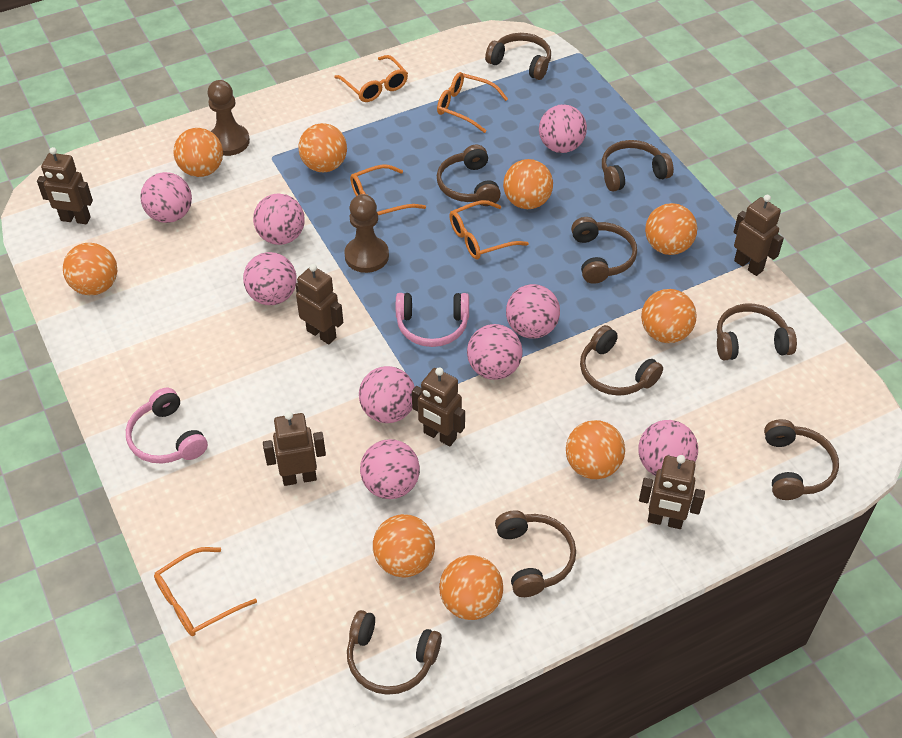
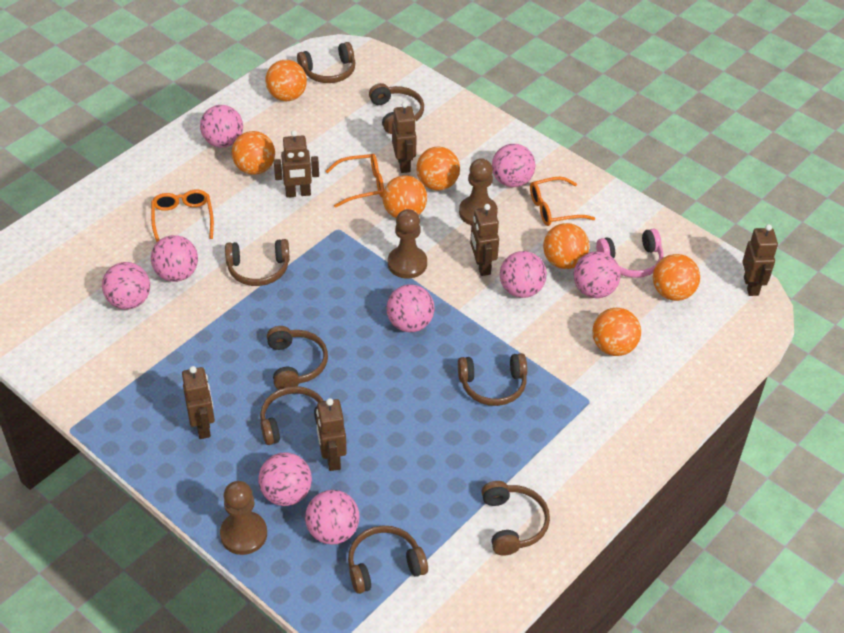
brown headphones: [347,610,442,695] [437,145,501,206] [485,33,551,80] [495,510,576,597] [571,217,637,284] [580,325,663,396] [602,140,674,192] [717,304,797,360] [764,419,839,500] = 9 -> [225,239,290,286] [260,386,324,445] [267,326,328,390] [297,42,356,83] [348,525,428,594] [369,83,424,134] [458,353,527,406] [481,481,550,556] = 8
brown pawn: [207,80,250,156] [344,194,389,273] = 2 -> [220,481,267,555] [388,209,427,279] [459,158,498,225] = 3
orange ball: [63,243,117,295] [173,128,223,177] [298,123,347,172] [373,514,435,577] [439,555,503,620] [503,159,553,209] [566,420,625,479] [641,289,697,343] [645,203,697,255] = 9 -> [232,131,275,175] [265,60,307,101] [382,176,427,218] [416,147,460,191] [543,223,590,269] [592,308,641,356] [653,254,700,301] = 7
orange glasses: [154,547,257,636] [334,55,408,102] [350,164,426,215] [437,72,508,133] [449,200,529,259] = 5 -> [151,190,214,242] [325,154,384,208] [530,177,595,226] = 3
pink headphones: [126,388,208,463] [396,293,469,347] = 2 -> [596,228,663,278] = 1

